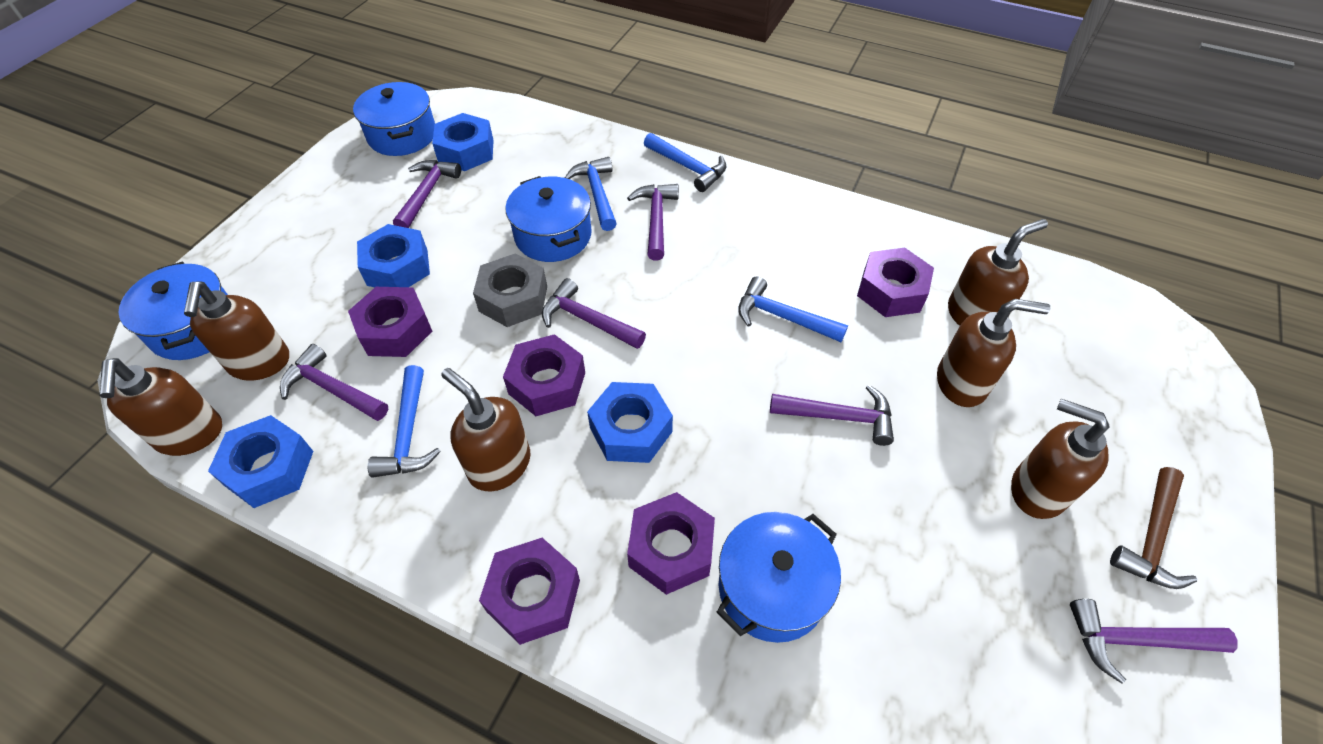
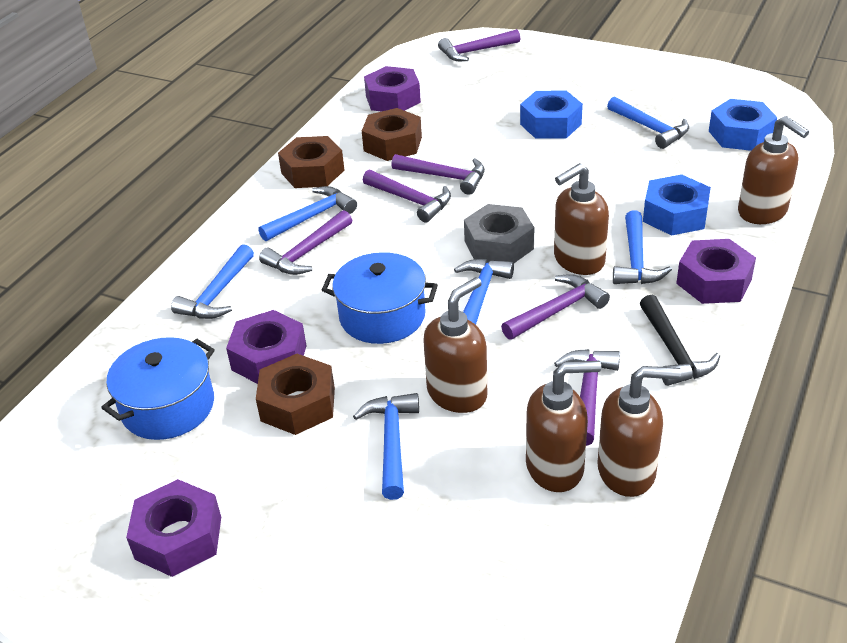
black hammer: none = 0 -> [640,295,720,386] = 1
blue hammer: [368,365,441,478] [565,157,617,231] [644,133,726,192] [738,276,848,342] = 4 -> [171,244,254,319] [258,186,357,241] [353,393,419,500] [454,259,514,325] [607,97,689,149] [613,210,672,284] = 6
blue nut: [208,415,313,508] [357,224,430,287] [432,113,494,171] [587,382,673,463] = 4 -> [520,91,583,138] [643,174,711,236] [709,99,777,151] = 3
blue pot: [119,261,228,360] [353,82,435,156] [505,176,592,262] [717,512,841,643] = 4 -> [101,337,215,440] [322,252,438,344] = 2
brown hammer: [1110,467,1197,589] = 1 -> none = 0
brown nut: none = 0 -> [256,354,335,435] [278,136,345,188] [362,108,422,161] = 3
brown soap dispenser: [100,358,222,456] [184,282,289,381] [441,368,530,492] [937,299,1050,407] [948,219,1048,326] [1011,399,1109,519] = 6 -> [423,277,487,413] [526,361,601,492] [554,163,609,275] [597,366,681,497] [738,116,809,224] = 5
purple nut: [348,287,432,357] [479,538,580,645] [503,334,585,416] [627,492,715,595] [857,248,934,317] = 5 -> [126,479,221,577] [226,310,306,384] [364,66,421,112] [676,239,756,304] = 4

